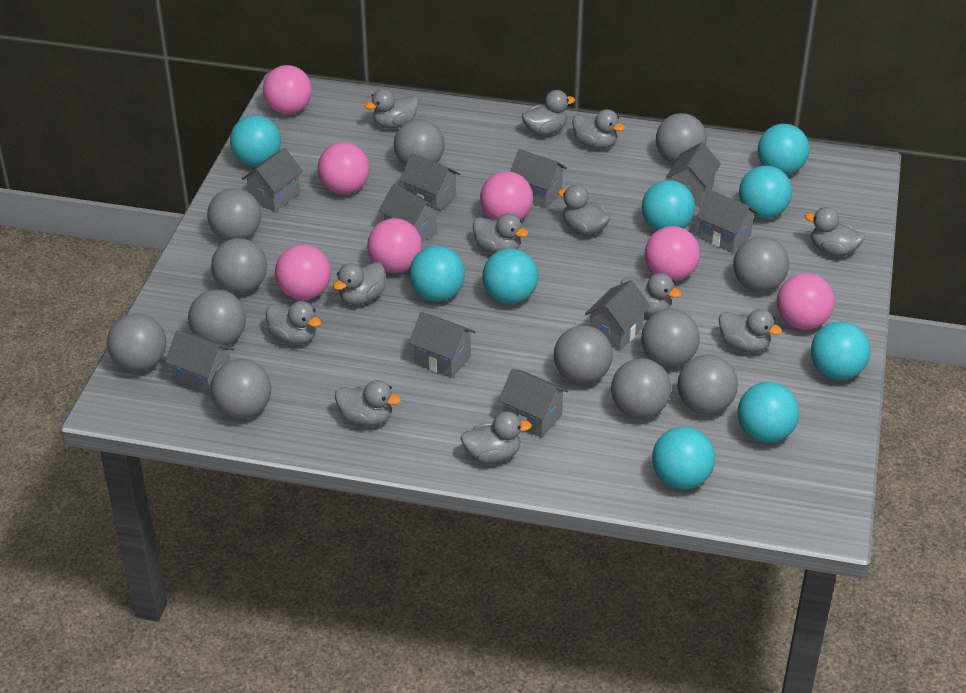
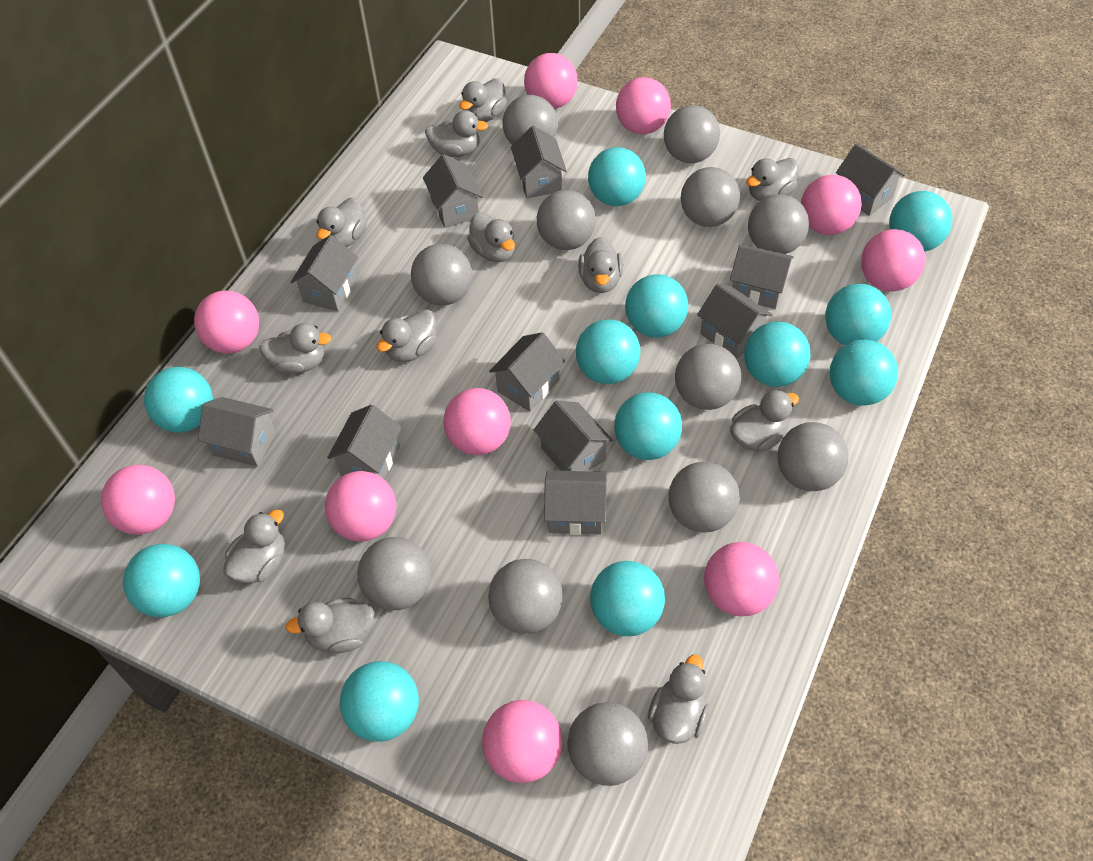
grey house: [165,330,234,396] [242,148,303,212] [379,184,442,242] [400,153,460,214] [409,312,476,378] [498,368,568,438] [510,149,567,209] [585,280,650,351] [666,142,721,207] [696,190,758,253] = 10 -> [198,397,276,467] [291,235,358,311] [327,405,402,479] [423,154,483,228] [489,332,565,412] [511,126,567,198] [534,400,613,471] [544,470,607,535] [697,284,773,359] [730,244,794,309] [836,144,905,216] = 11
pink ball: [263,65,312,115] [275,244,331,300] [318,142,369,194] [367,218,422,273] [480,171,533,220] [645,226,700,281] [777,273,834,330] = 7 -> [101,465,175,535] [194,291,259,354] [325,471,396,542] [444,388,511,455] [482,700,562,783] [524,53,578,109] [616,77,671,134] [704,542,779,616] [801,175,862,235] [861,229,925,291] = 10
turquoise ball: [230,115,281,166] [409,246,465,302] [482,248,538,304] [642,180,695,231] [652,427,715,490] [737,382,799,443] [739,165,792,218] [758,124,809,175] [811,321,871,380] = 9 -> [123,544,200,617] [144,367,213,433] [340,661,419,742] [576,319,640,384] [588,147,646,206] [590,561,665,636] [614,392,682,460] [625,274,688,338] [744,321,811,387] [825,284,891,345] [830,340,898,406] [889,191,952,251] = 12

